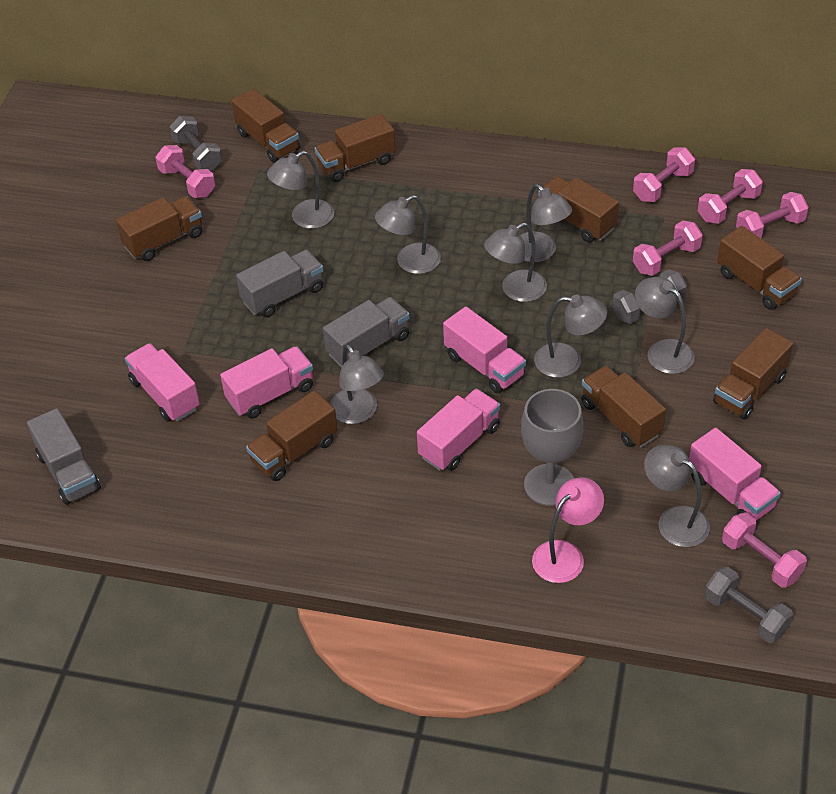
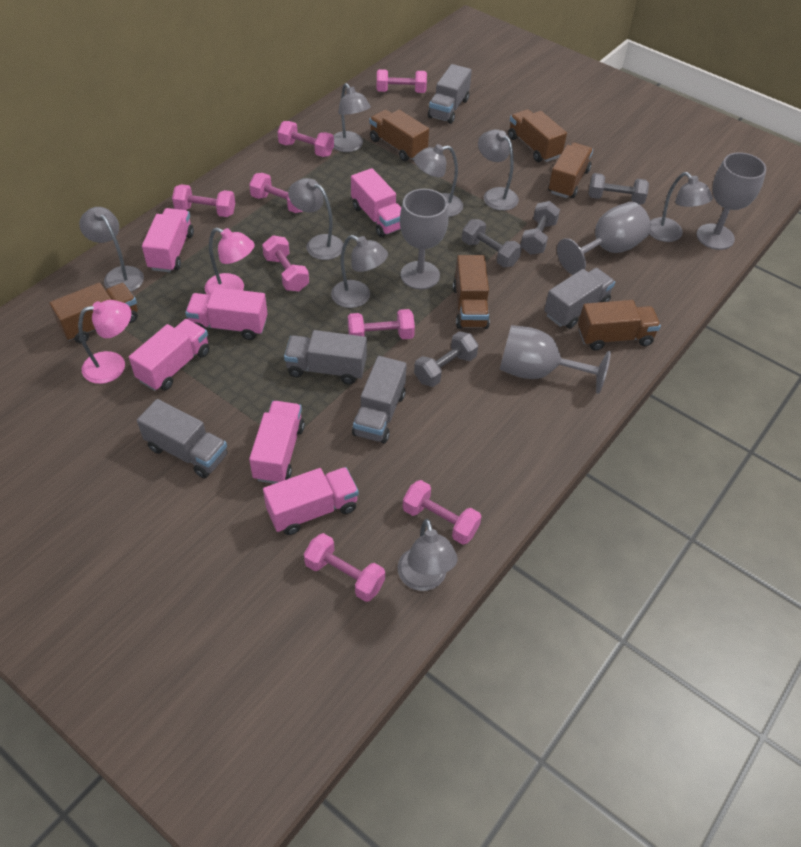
brown truck: [116,196,202,261] [231,88,300,163] [246,391,338,481] [315,114,396,182] [538,176,619,243] [581,366,666,447] [713,328,793,420] [717,226,802,310] = 8 -> [50,283,138,343] [369,109,429,161] [453,255,490,329] [508,109,567,162] [548,142,593,198] [578,300,661,351] = 6
grey dumbbell: [170,116,222,171] [612,269,687,324] [704,567,793,643] = 3 -> [414,331,478,387] [462,219,522,267] [521,201,560,255] [588,173,649,204] = 4
grey goblet: [521,389,583,506] = 1 -> [400,189,449,290] [499,325,611,394] [557,202,651,275] [697,152,766,250] = 4
grey truck: [27,408,101,505] [236,250,324,317] [323,297,410,367] = 3 -> [137,399,228,478] [284,330,367,384] [352,356,407,443] [428,64,472,124] [544,268,615,329] = 5
pink dumbbell: [155,145,215,198] [633,147,695,202] [633,221,703,276] [698,169,763,224] [722,512,807,588] [736,192,809,238] = 6 -> [172,184,235,217] [249,173,303,213] [262,235,309,291] [278,121,334,157] [304,533,385,602] [348,309,415,339] [377,69,427,93] [402,480,481,545] = 8
pink lamp: [532,478,604,583] = 1 -> [78,300,131,384] [205,228,254,295] = 2
pink truck: [125,343,200,422] [220,346,313,419] [417,389,500,471] [443,306,526,393] [689,428,781,521] = 5 -> [129,319,210,391] [142,208,194,272] [185,287,268,340] [249,401,305,484] [263,467,359,535] [351,168,401,237] = 6

